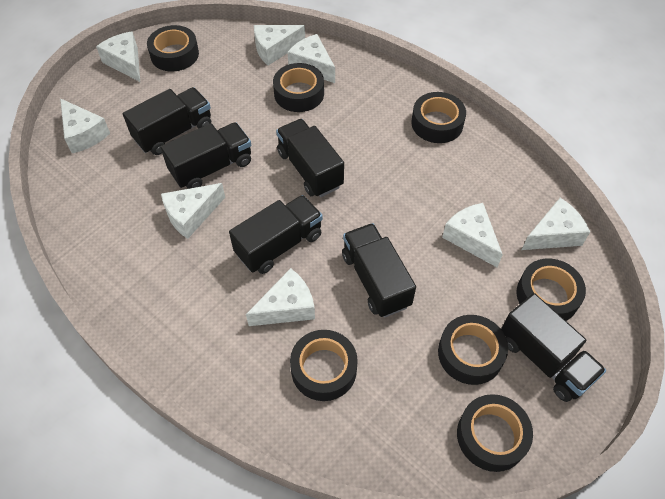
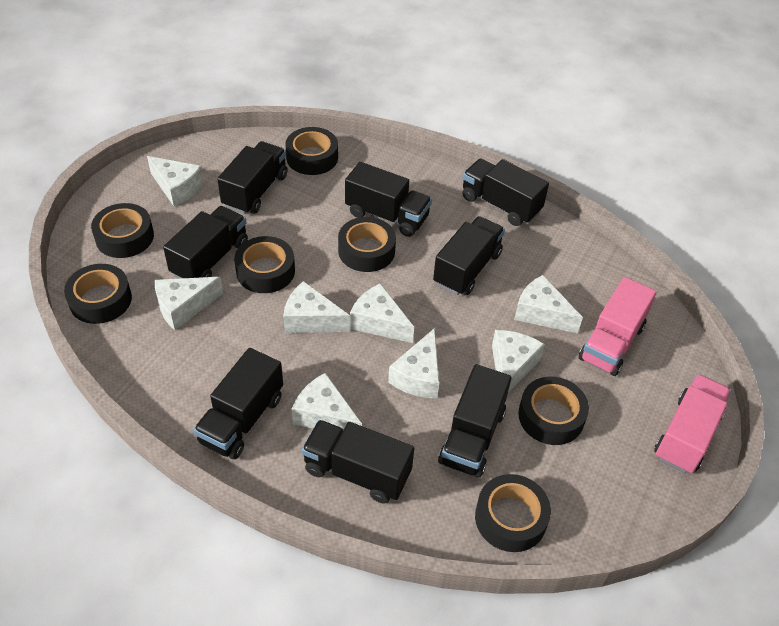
black truck: [123,87,211,155] [160,122,251,189] [229,195,323,274] [276,119,344,197] [342,223,416,317] [501,293,606,402] = 6 -> [163,206,248,279] [193,348,283,459] [217,141,288,214] [302,420,414,503] [345,162,432,237] [433,216,505,295] [438,364,511,477] [462,158,549,226] = 8
pink truck: none = 0 -> [579,277,657,376] [654,374,731,473] = 2

